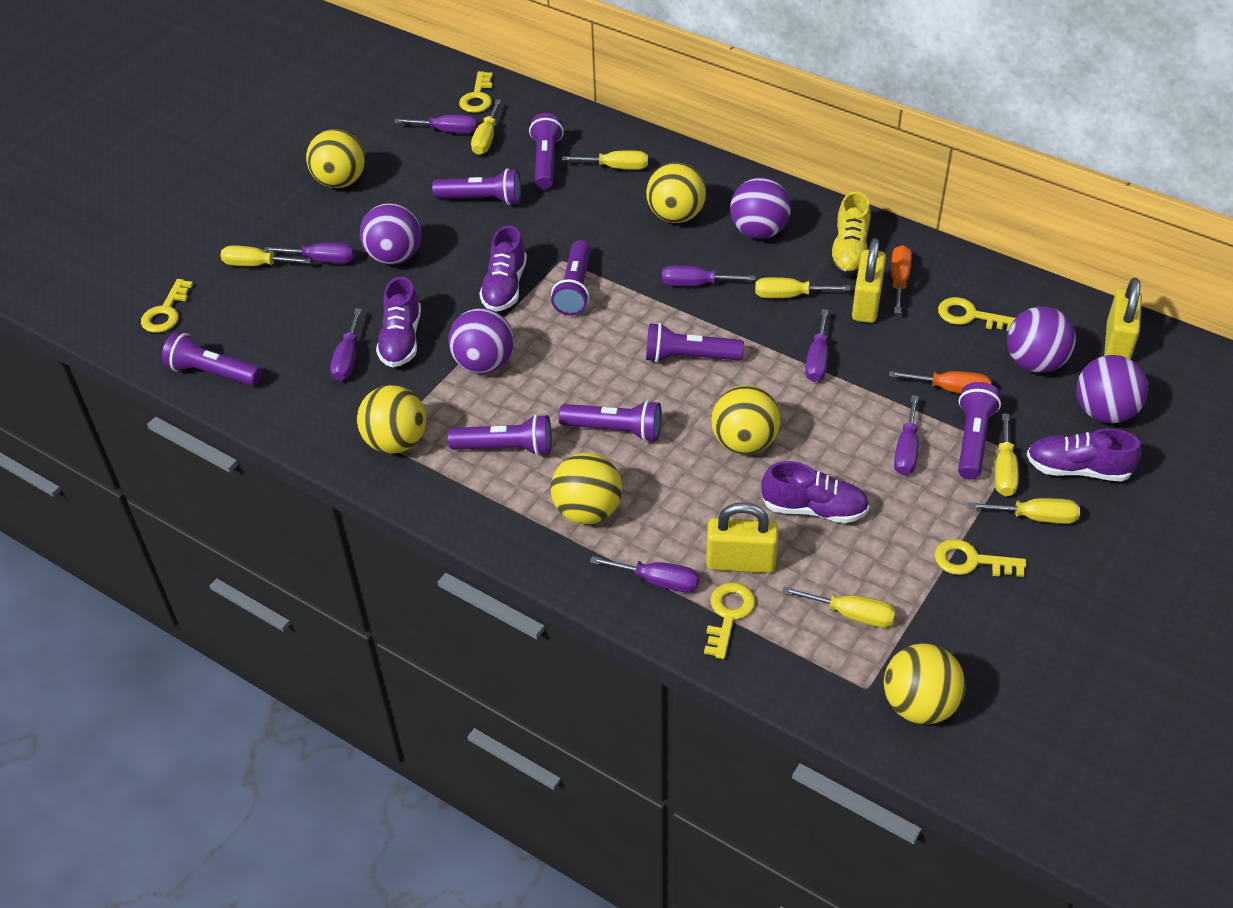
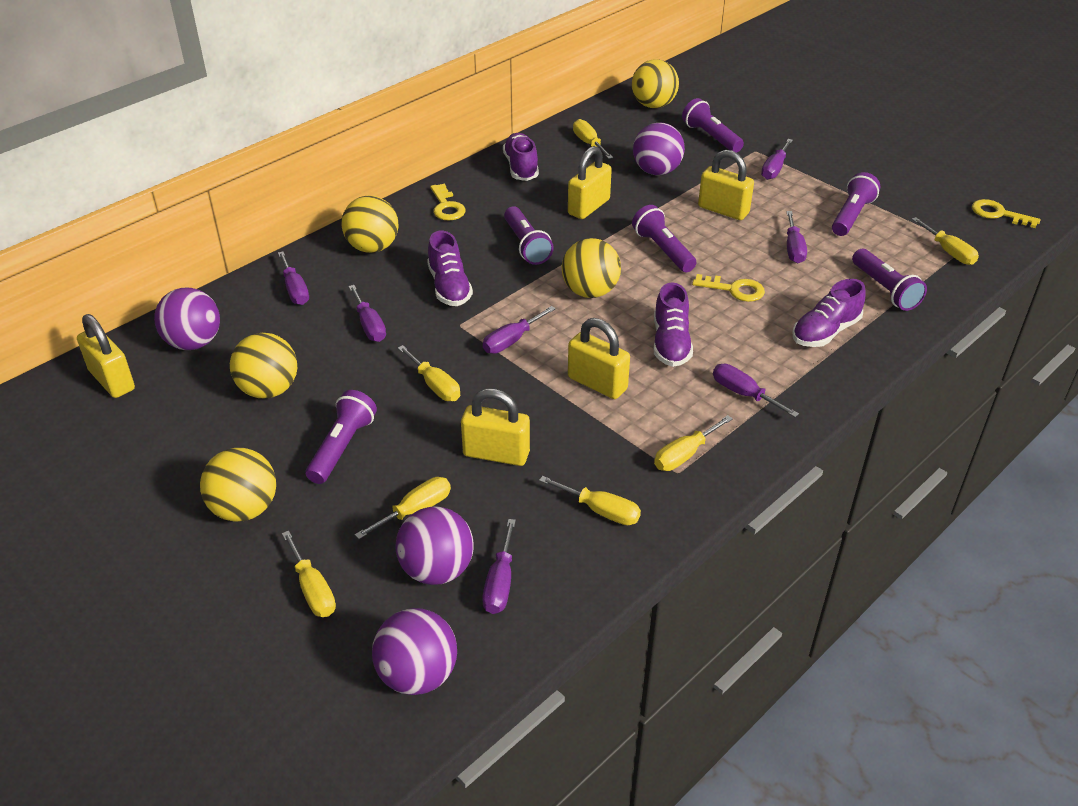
orange screwdriver: [889,371,991,394] [891,245,912,314] = 2 -> none = 0
purple ball: [360,203,421,265] [448,308,514,374] [730,178,791,239] [1007,307,1076,373] [1076,355,1148,423] = 5 -> [154,288,220,350] [372,608,457,695] [396,507,474,585] [633,123,685,175] = 4
purple flashlight: [162,332,262,386] [432,168,521,205] [448,414,552,456] [529,113,564,189] [551,240,591,316] [559,400,662,442] [646,323,744,363] [958,382,1001,480] = 8 -> [306,390,377,484] [504,206,554,265] [632,205,697,272] [682,98,744,153] [832,172,880,236] [852,249,927,311] = 6
yellow ball: [306,129,365,188] [357,385,426,454] [551,453,622,524] [646,163,706,223] [711,385,781,454] [884,644,966,724] = 6 -> [200,448,276,522] [230,333,297,398] [341,196,399,253] [562,238,621,298] [632,59,679,108] = 5
yellow key: [141,279,193,333] [459,71,492,113] [704,582,756,659] [934,539,1026,577] [938,297,1015,331] = 5 -> [430,184,466,221] [692,274,765,302] [972,199,1041,228] = 3
yellow padlock: [706,502,778,573] [852,238,886,323] [1104,278,1142,360] = 3 -> [77,314,135,398] [461,389,530,466] [568,146,612,219] [568,318,630,399] [698,150,754,220] = 5
yellow shoe: [829,192,871,276] = 1 -> none = 0

